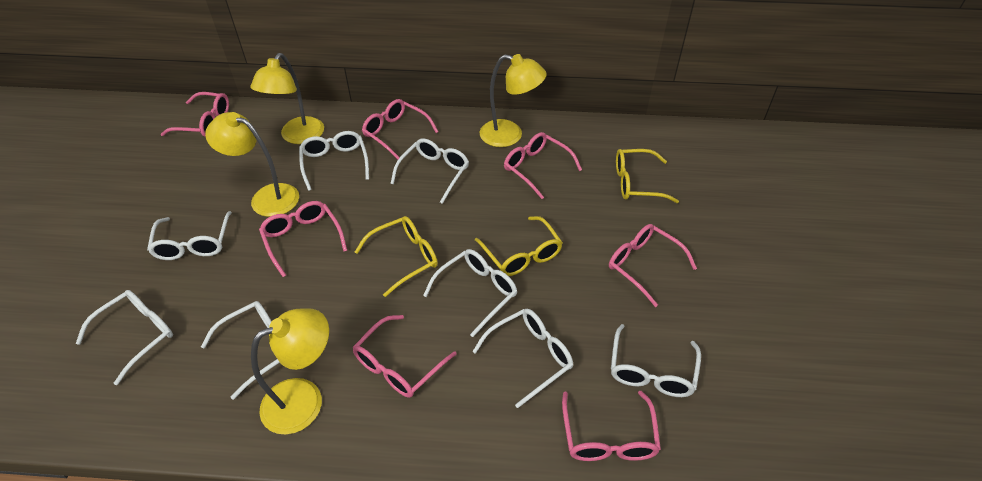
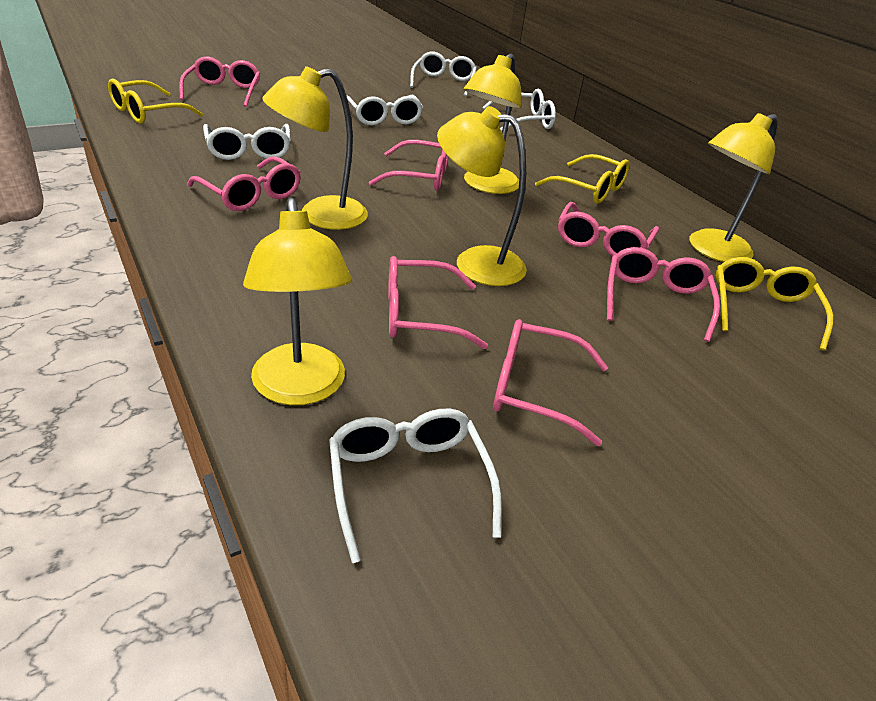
white glasses: [76,290,173,385] [147,211,232,260] [201,301,280,400] [299,131,369,191] [390,138,469,204] [423,249,517,337] [472,309,573,408] [611,324,701,397] = 8 -> [203,124,291,160] [329,409,502,563] [347,95,423,125] [410,51,477,96] [482,89,556,131] = 5
yellow lamp: [205,112,299,217] [250,53,324,144] [251,308,329,435] [480,54,547,147] = 4 -> [243,197,352,405] [262,66,368,230] [437,106,527,286] [464,54,522,194] [689,113,778,262] = 5

